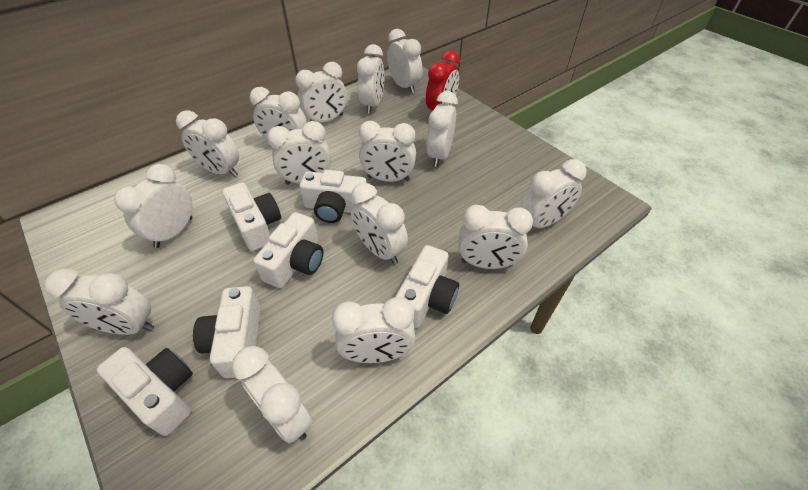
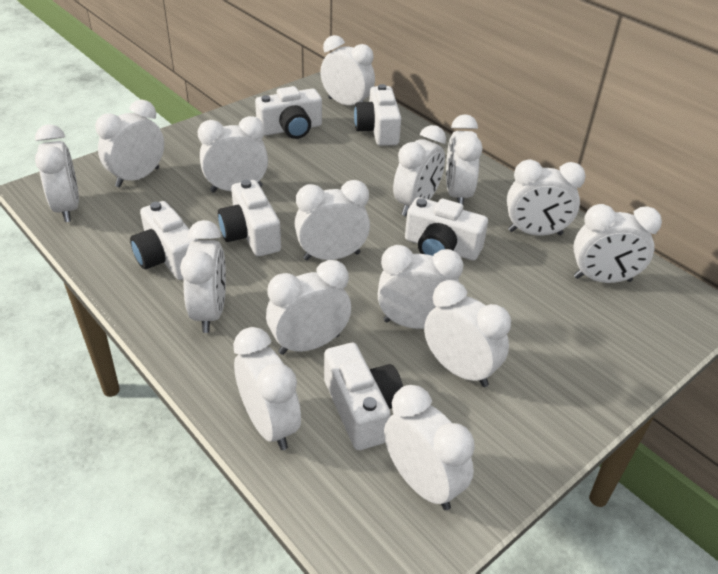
red clock: [426,50,460,110] = 1 -> none = 0

